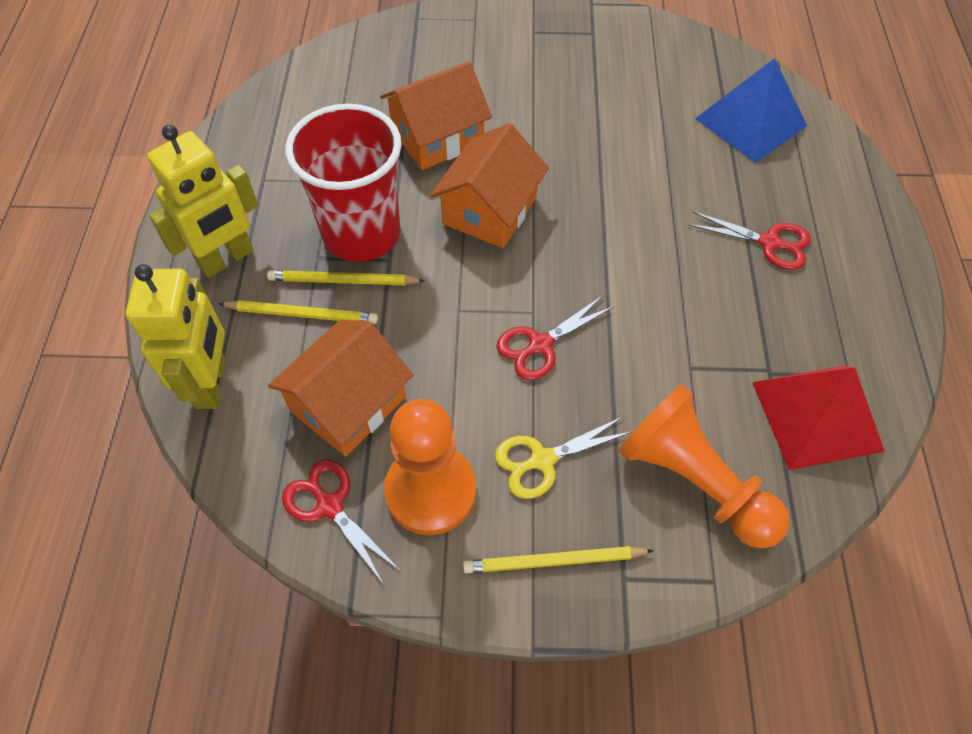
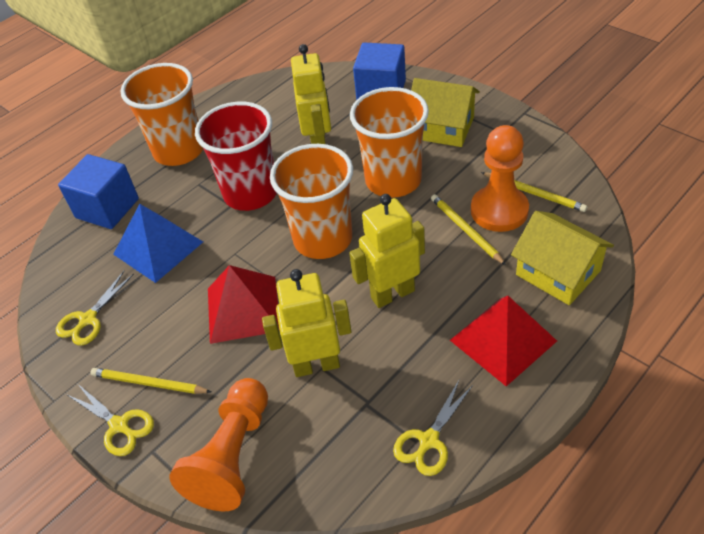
blue cube: none = 0 -> [58,154,139,229] [353,43,406,100] = 2
orange cup: none = 0 -> [120,63,203,166] [270,144,353,259] [350,87,429,198] = 3
orange house: [268,320,413,457] [380,61,492,170] [430,123,549,248] = 3 -> none = 0
red pyramid: [752,366,885,470] = 1 -> [208,265,280,344] [450,296,557,386] = 2
red scissors: [282,459,400,585] [496,295,615,380] [688,211,811,270] = 3 -> none = 0
yellow house: none = 0 -> [411,78,480,147] [511,211,614,305] = 2
yellow robot: [126,264,226,409] [147,125,258,278] = 2 -> [262,269,352,377] [291,44,331,144] [349,194,425,308] = 3
yellow scissors: [495,416,633,499] = 1 -> [56,271,134,346] [68,384,154,456] [393,380,473,476] = 3

